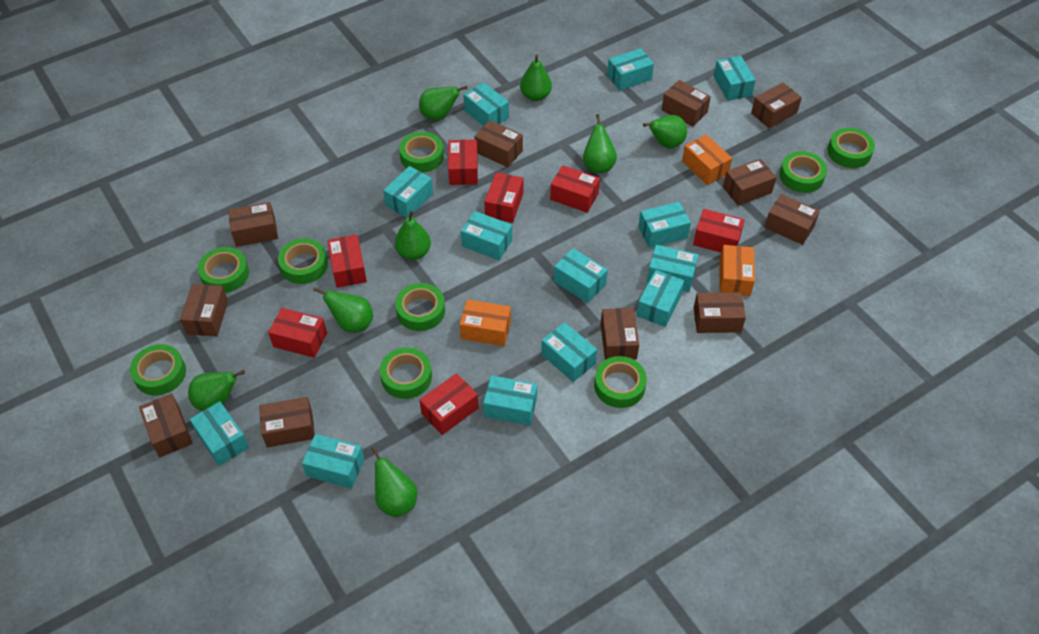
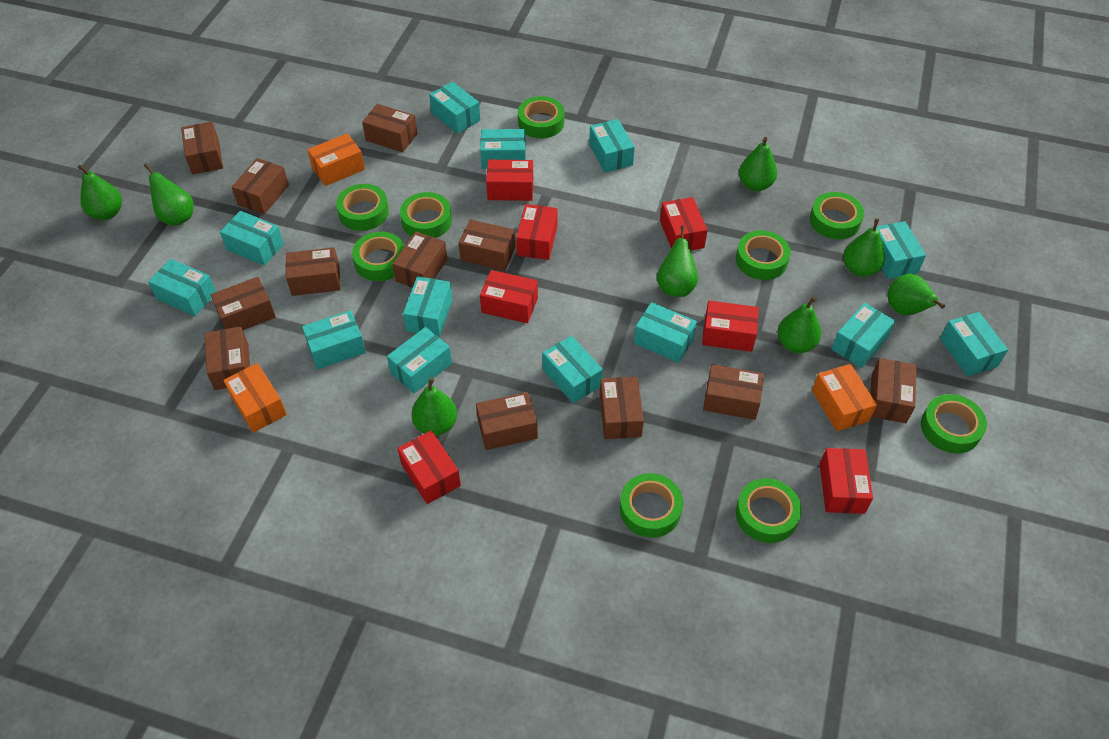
brown box: [139,393,193,457] [180,284,228,336] [228,202,278,247] [259,397,315,448] [475,120,523,167] [601,308,639,360] [662,80,711,127] [693,292,746,333] [723,159,777,206] [751,83,802,129] [765,194,820,245] = 11 -> [181,122,223,175] [205,326,250,390] [211,277,276,330] [232,158,289,214] [286,247,340,296] [362,104,417,152] [392,232,447,288] [459,219,515,271] [476,392,538,450] [600,377,644,439] [703,364,764,420] [870,358,917,423] = 12

